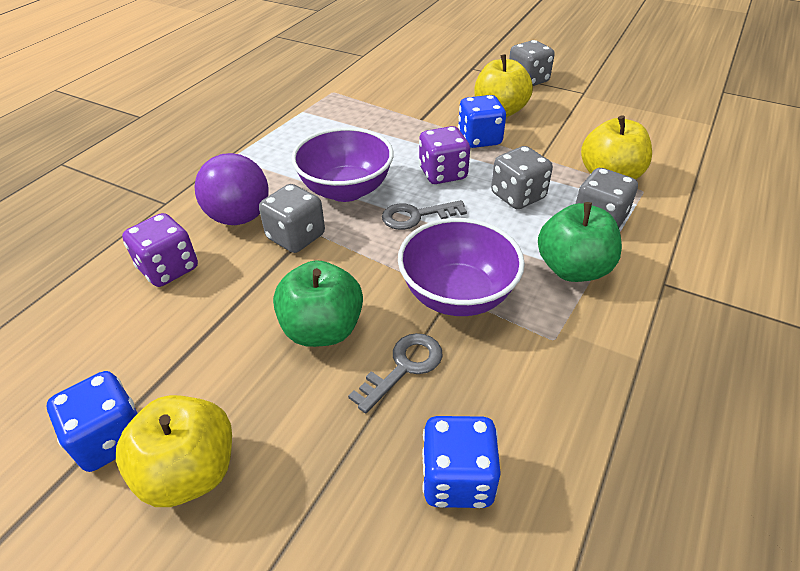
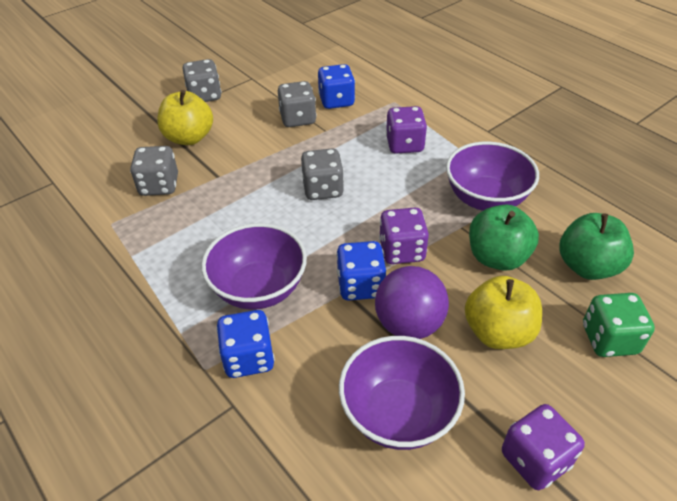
green dice: none = 0 -> [583,293,655,357] = 1
grey key: [348,333,443,413] [382,200,467,230] = 2 -> none = 0
purple bowl: [291,127,394,202] [398,218,525,316] = 2 -> [201,223,307,309] [339,336,465,450] [446,142,539,211] = 3
purple dice: [122,213,198,287] [419,126,470,184] = 2 -> [379,208,429,264] [386,106,427,154] [502,404,585,490] = 3
yellow apple: [116,395,232,507] [474,54,533,117] [581,115,652,180] = 3 -> [157,90,213,145] [465,276,542,349] = 2

